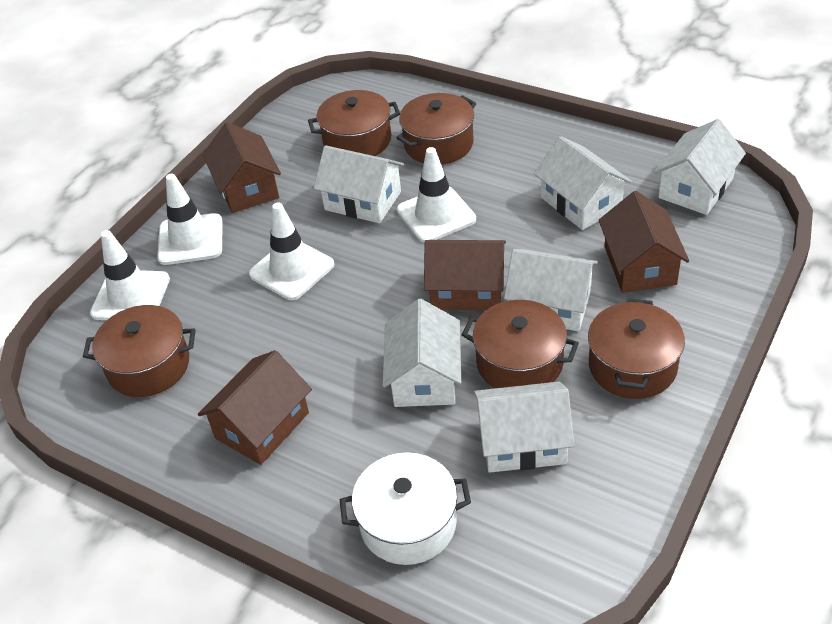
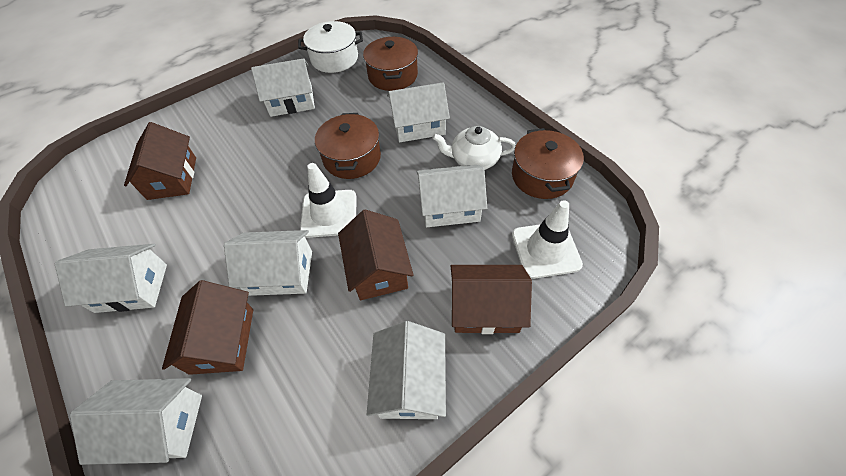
brown pot: [83,305,196,397] [308,90,400,156] [396,93,476,165] [462,300,579,388] [588,298,685,399] = 5 -> [315,113,381,179] [363,36,418,91] [512,128,584,199] = 3
white house: [314,145,404,223] [383,299,461,407] [474,382,575,473] [504,249,598,331] [534,136,632,230] [654,119,746,215] = 6 -> [55,244,167,313] [70,378,202,465] [224,230,312,296] [251,58,315,117] [367,321,446,419] [387,82,450,142] [416,164,487,227] = 7
white teapot: none = 0 -> [432,126,516,170] = 1
white traffic cone: [90,230,170,320] [157,174,222,265] [249,202,334,300] [397,147,476,243] = 4 -> [300,163,357,238] [512,200,583,279] = 2

